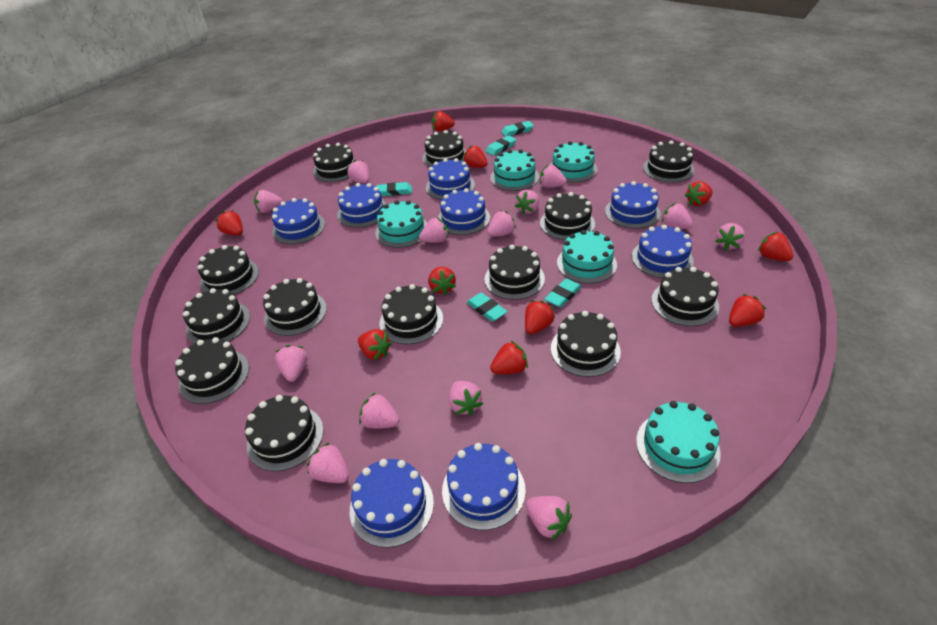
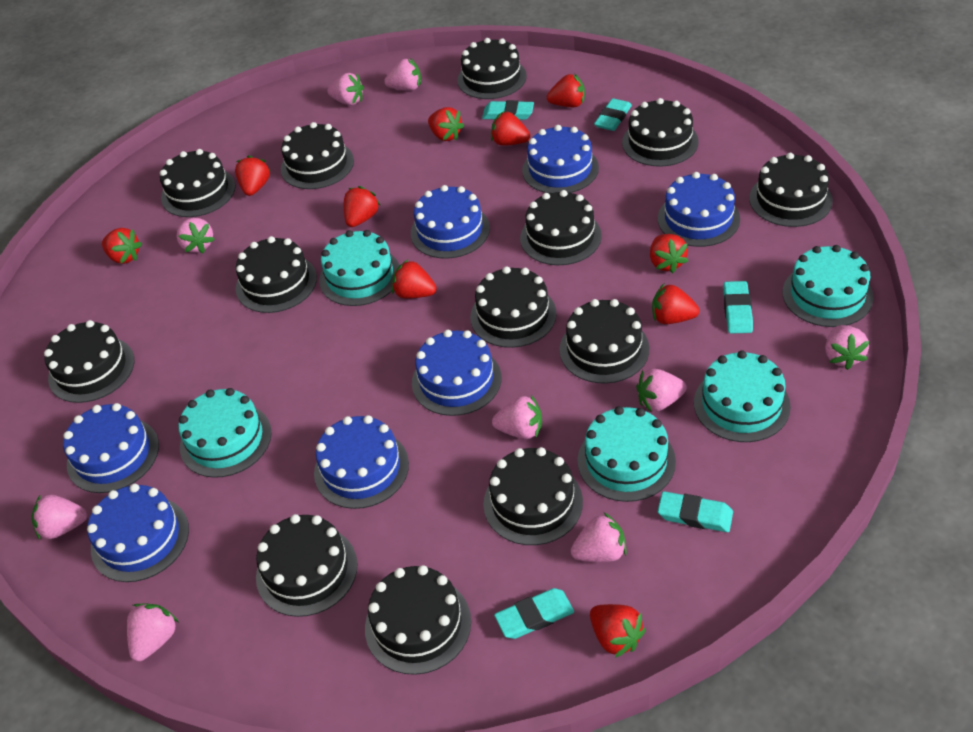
blue cake: [272,198,325,244] [337,183,386,228] [350,459,434,548] [426,158,475,200] [438,188,490,235] [442,443,526,530] [605,181,661,229] [632,225,694,278] = 8 -> [63,403,159,493] [87,484,189,582] [314,415,409,509] [411,185,490,259] [412,330,502,416] [522,125,599,194] [658,172,740,247] = 7
pink strawberry: [254,190,283,213] [275,345,308,382] [307,442,349,483] [347,160,370,183] [359,392,400,429] [419,217,448,243] [449,381,483,416] [487,210,516,237] [515,190,539,215] [526,496,572,540] [540,165,567,188] [662,203,693,229] [716,223,745,251] = 13 -> [31,494,88,540] [127,604,179,662] [177,218,215,253] [327,73,364,106] [384,58,421,91] [492,395,542,439] [571,512,627,562] [636,369,687,412] [825,325,870,370] = 9

